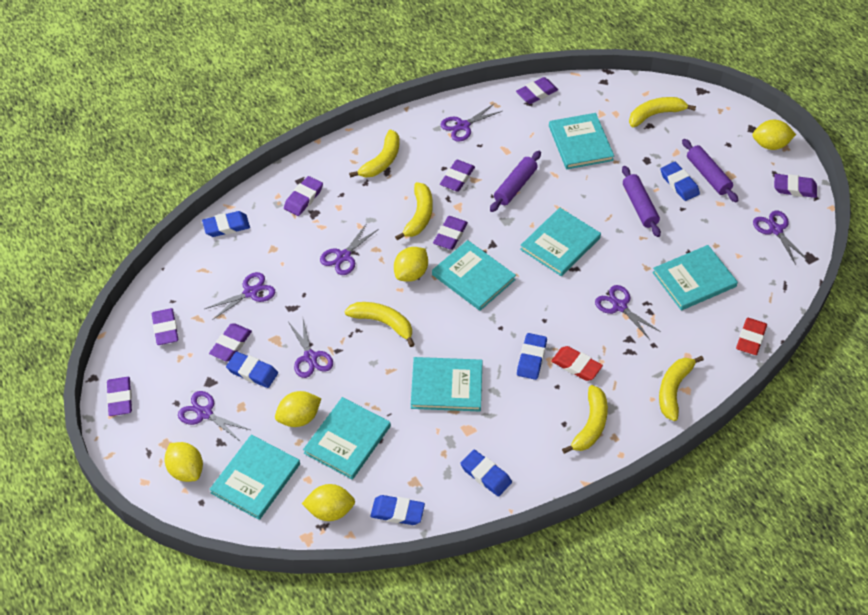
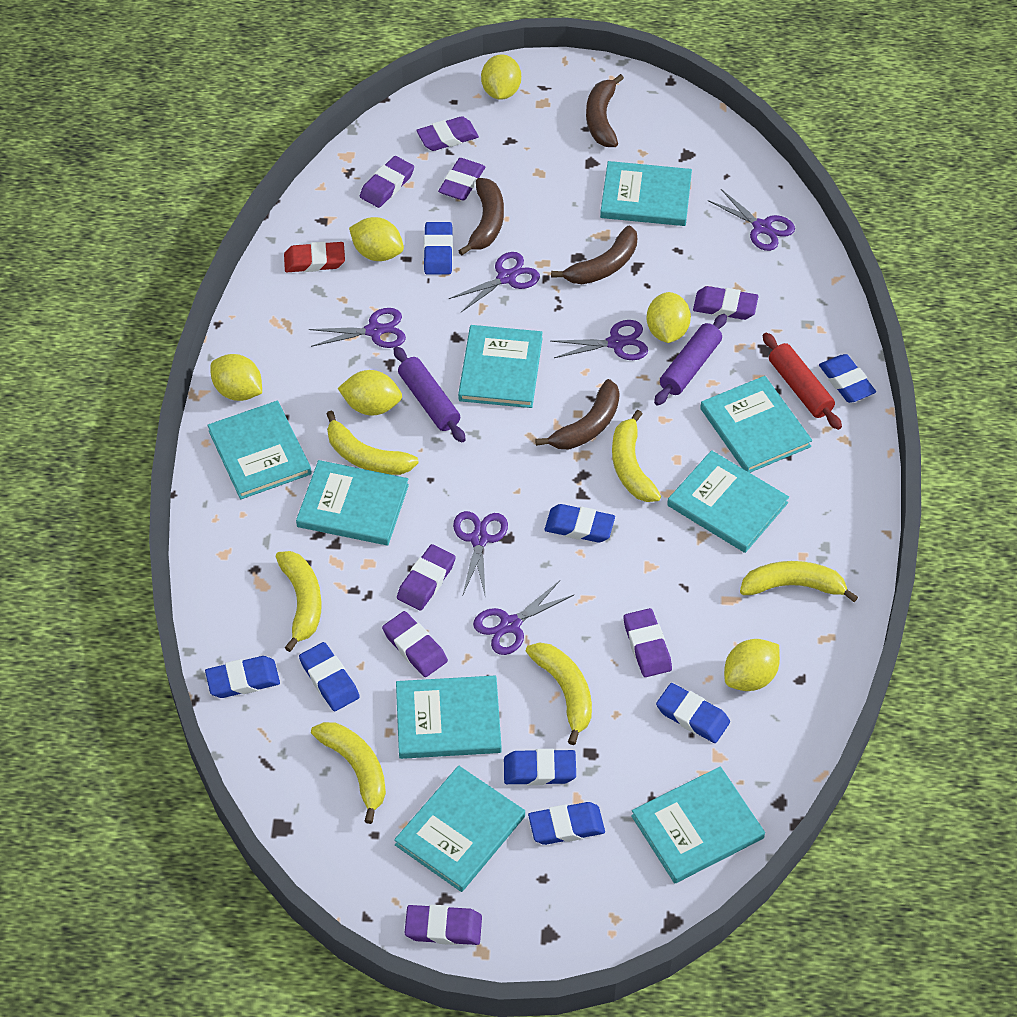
blue eraser: [202,211,250,237] [226,352,278,388] [370,495,425,525] [460,450,512,496] [517,333,547,380] [661,162,700,201] = 6 -> [205,656,280,698] [299,642,360,711] [424,222,453,275] [504,749,576,785] [528,802,605,845] [544,504,615,543] [656,683,730,743] [819,354,876,403] = 8
brown banana: none = 0 -> [459,178,504,256] [535,379,620,449] [551,226,637,284] [586,74,624,147] = 4
purple rolling pin: [490,151,541,212] [622,166,661,237] [682,139,739,202] = 3 -> [394,346,466,442] [654,314,727,406] = 2
purple scissors: [178,391,250,442] [205,272,275,320] [288,319,333,378] [320,223,379,275] [440,103,502,142] [595,285,661,340] [753,211,809,265] = 7 -> [309,308,406,348] [449,252,540,312] [453,511,508,595] [473,581,574,655] [551,320,648,360] [708,189,795,251] = 6
red eraser: [551,346,603,381] [736,318,767,355] = 2 -> [284,242,345,272] = 1
red rolling pin: none = 0 -> [763,333,842,430] = 1
turquoise book: [209,434,300,520] [303,397,391,480] [411,357,483,412] [432,240,516,311] [520,208,601,276] [549,113,614,169] [652,245,738,310] = 7 -> [208,401,312,499] [296,460,409,545] [394,765,525,892] [396,675,502,759] [458,325,543,408] [600,161,692,226] [631,766,765,883] [667,450,789,553] [700,376,812,473] = 9
yellow lemon: [164,442,203,482] [275,391,322,427] [302,484,355,521] [394,247,428,282] [753,120,796,150] = 5 -> [210,354,262,401] [338,370,402,416] [349,217,404,261] [481,54,521,100] [646,292,691,343] [724,639,780,691] = 6

